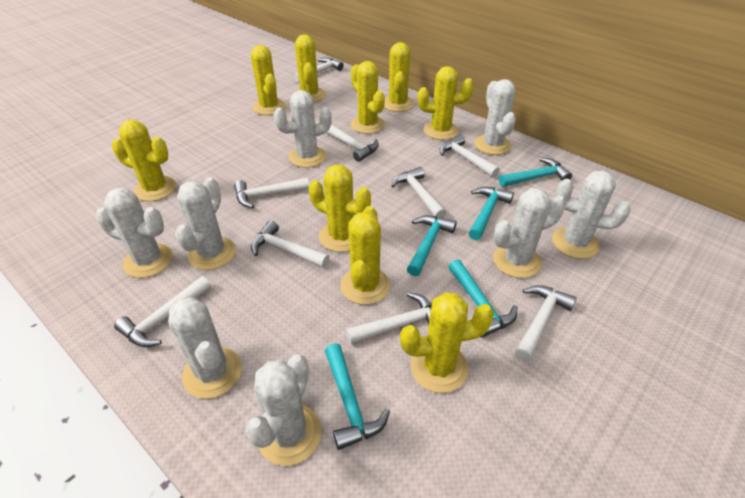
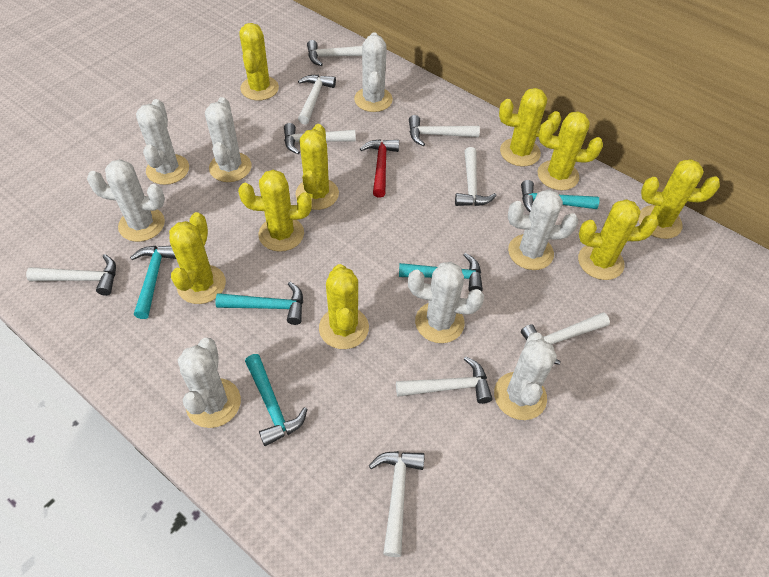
red hammer: none = 0 -> [360,139,399,198] = 1

